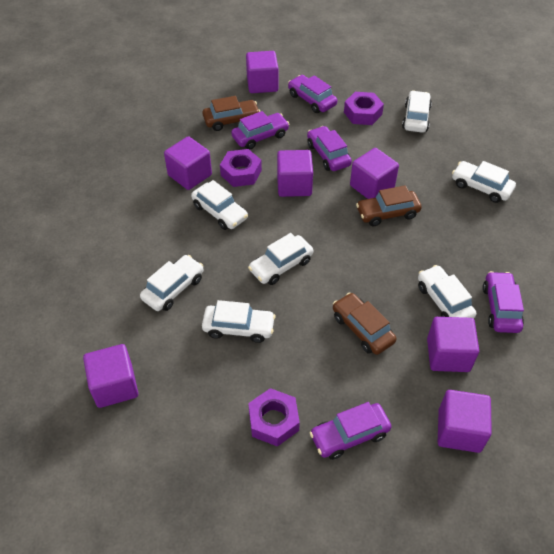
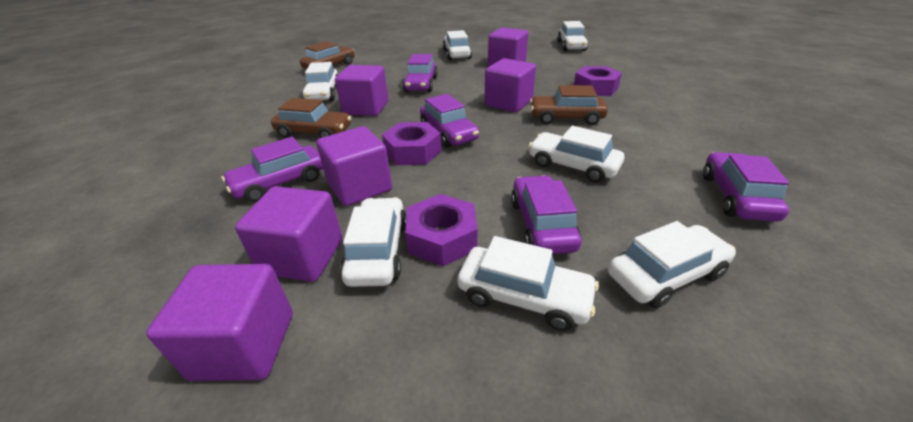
purple cube: [83,344,138,408] [164,136,212,190] [246,51,278,93] [277,150,313,197] [350,148,399,199] [427,317,479,372] [438,390,492,453] = 7 -> [146,264,293,381] [235,186,342,282] [317,126,392,206] [335,65,388,116] [484,58,536,112] [488,28,528,66] = 6

